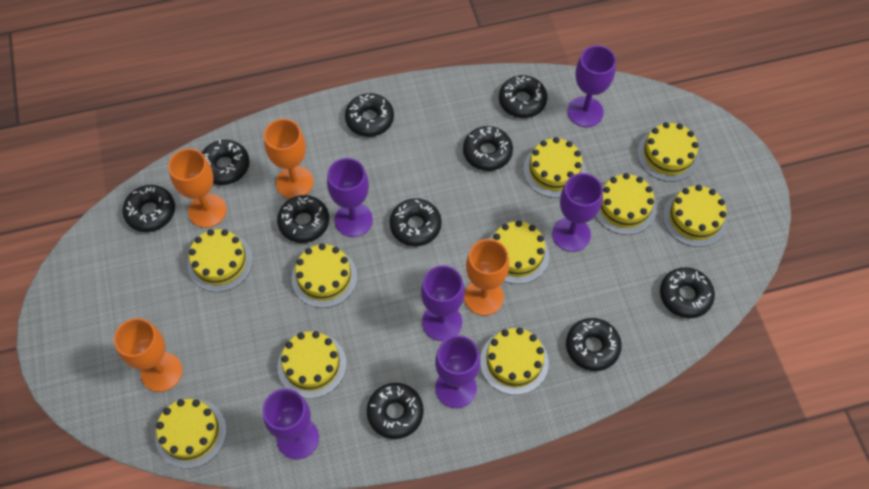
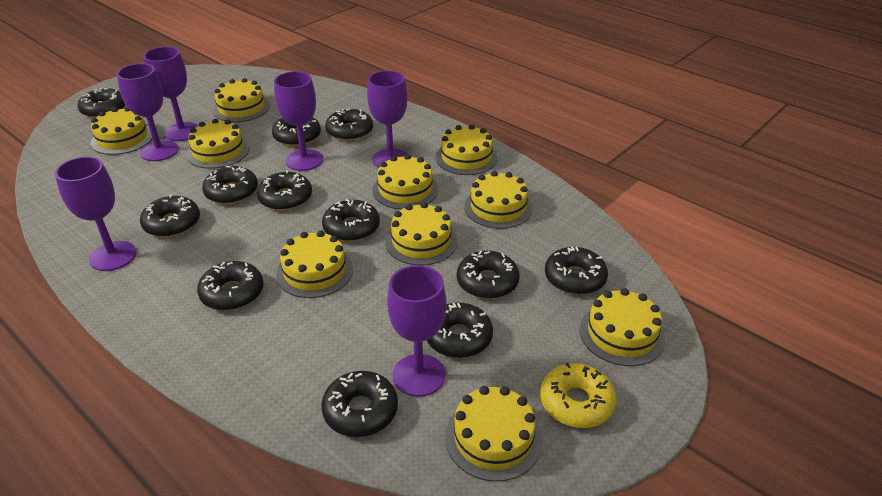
black donut: [122,185,175,232] [202,140,250,185] [277,195,329,243] [345,93,394,137] [367,383,424,439] [390,198,442,246] [463,126,513,171] [499,75,547,118] [566,318,622,371] [660,267,715,318] = 10 -> [78,88,125,118] [140,194,200,237] [197,261,264,311] [202,166,258,204] [257,170,312,211] [272,117,321,146] [321,371,398,437] [322,199,380,242] [325,109,373,141] [427,303,493,358] [457,251,520,299] [545,246,608,295] = 12
orange goblet: [114,318,182,392] [168,148,227,228] [264,119,313,199] [464,239,509,316] = 4 -> none = 0
yellow donut: none = 0 -> [540,362,617,428] = 1

